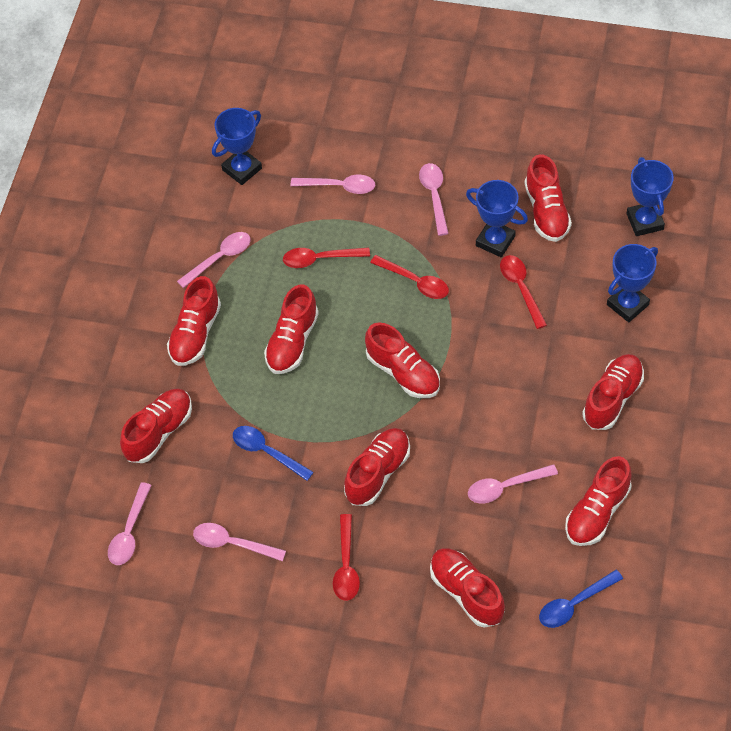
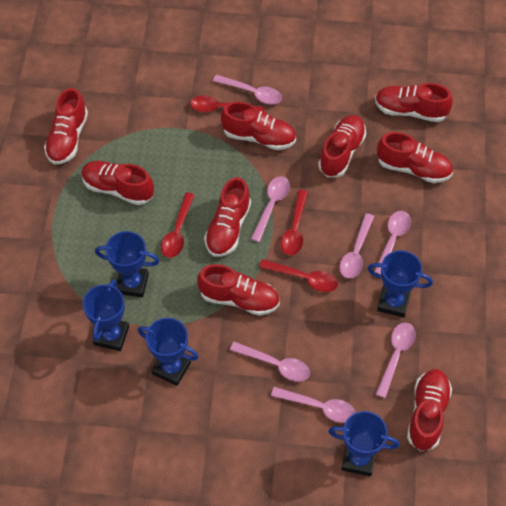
blue spoon: [233,426,314,481] [539,570,623,628] = 2 -> none = 0
blue trophy: [212,108,262,185] [466,180,528,257] [607,244,658,322] [626,157,674,236] = 4 -> [83,279,129,351] [95,231,159,298] [138,318,199,386] [328,411,400,476] [367,250,433,318] = 5
pink spoon: [108,482,152,565] [177,232,251,288] [193,523,286,561] [290,175,375,194] [419,163,449,236] [468,464,558,503] = 6 -> [213,75,282,105] [230,342,310,382] [251,176,290,242] [271,387,356,423] [340,213,375,278] [374,211,411,274] [375,323,416,398] = 7

